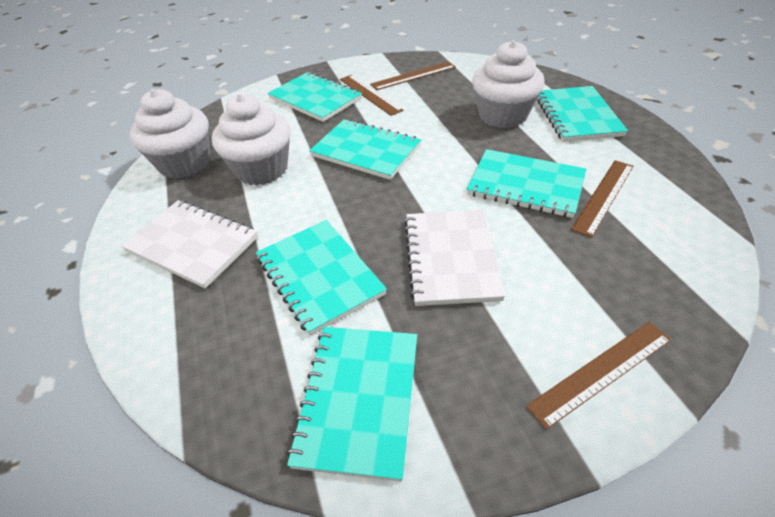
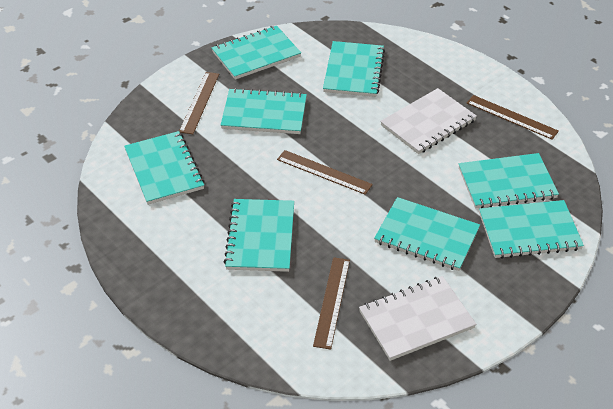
turquoise notebook: [256,220,387,336] [268,72,362,122] [287,327,417,482] [309,119,421,180] [467,149,586,218] [537,86,628,142] = 6 -> [124,131,205,205] [212,26,301,80] [221,88,307,134] [224,199,294,272] [323,41,385,97] [374,197,480,271] [459,153,559,209] [479,200,584,259] = 8
white cupcake: [130,89,210,179] [212,93,290,185] [472,40,545,128] = 3 -> none = 0

